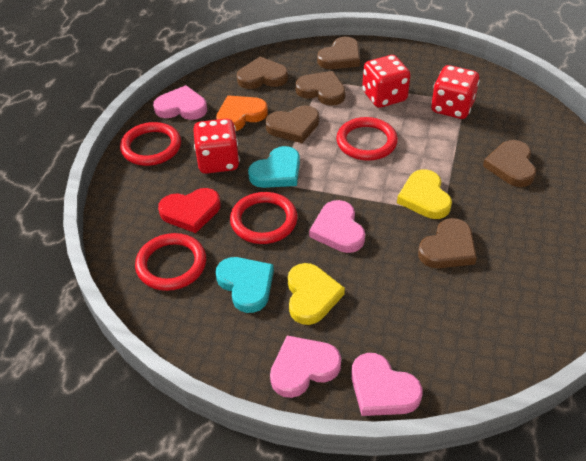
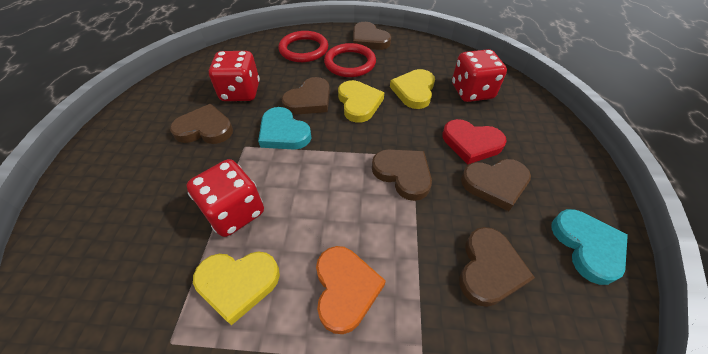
pink heart: [153,85,207,120] [270,336,341,398] [309,200,365,253] [351,353,423,416] = 4 -> none = 0
red ring: [120,122,181,166] [135,233,206,291] [230,192,297,244] [336,117,398,161] = 4 -> [278,31,328,62] [324,43,376,77] = 2
yellow heart: [288,263,345,325] [397,169,452,219] = 2 -> [193,251,280,325] [338,80,384,123] [390,69,435,109] = 3

